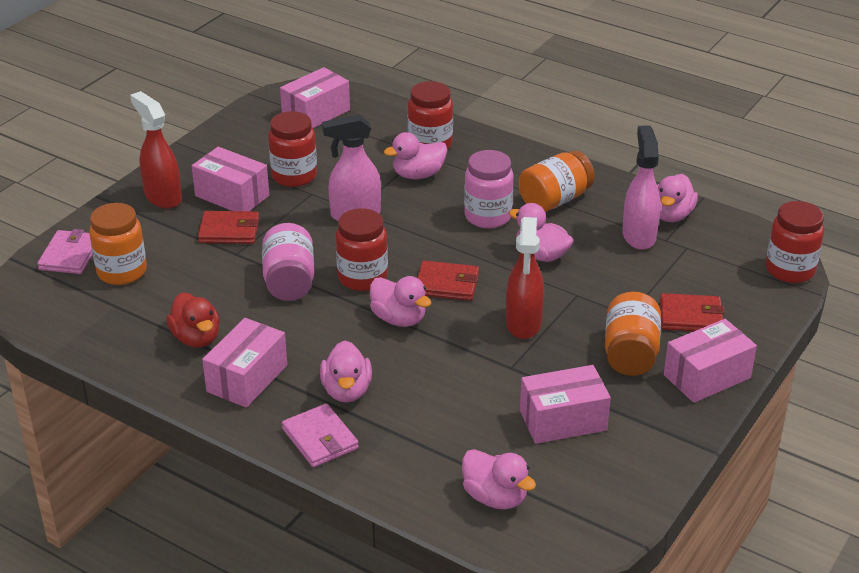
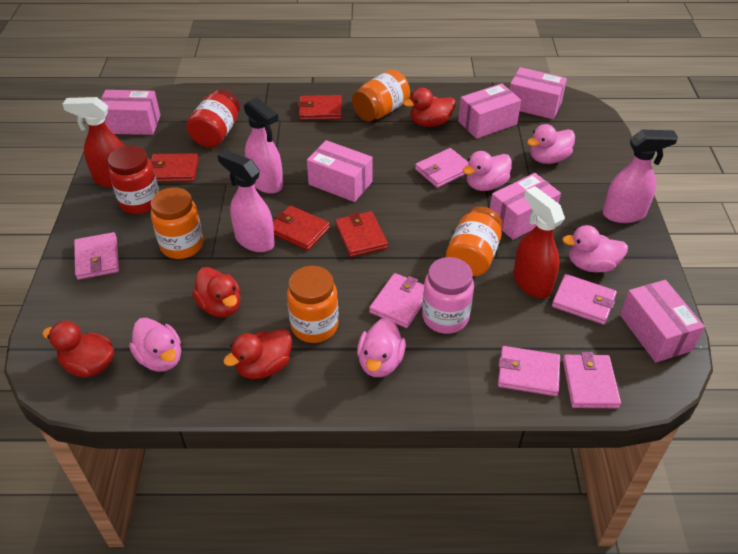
orange jar: [89,203,147,285] [519,150,595,212] [605,292,661,376] = 3 -> [151,187,203,259] [287,266,338,343] [352,70,410,122] [446,206,503,277] = 4
pink box: [192,147,269,211] [202,318,288,408] [280,67,350,128] [520,365,611,444] [664,319,757,403] = 5 -> [100,90,160,135] [307,140,373,202] [458,83,521,139] [490,173,561,240] [509,67,567,119] [620,280,705,363] = 6
pink duck: [320,341,372,402] [370,276,431,327] [384,132,447,179] [462,449,536,509] [509,203,574,262] [657,174,698,222] = 6 -> [129,318,181,372] [357,318,406,377] [463,151,512,191] [527,124,575,164] [562,225,628,273] = 5
pink jar: [262,223,314,301] [464,150,513,228] = 2 -> [422,257,474,334] = 1
pink spray bottle: [322,114,381,221] [622,126,661,250] = 2 -> [218,150,275,252] [244,97,283,194] [603,130,678,223] = 3
pink wallet: [37,229,93,274] [282,403,359,467] = 2 -> [74,232,119,280] [369,273,424,328] [415,148,468,188] [498,346,560,396] [552,274,617,325] [563,352,621,408] = 6
red duck: [167,292,220,348] = 1 -> [42,321,114,377] [192,267,241,317] [223,329,292,379] [403,88,456,127] = 4
red jar: [268,111,317,187] [336,208,388,291] [408,81,453,150] [766,201,824,283] = 4 -> [108,146,159,214] [187,89,240,147] = 2
red wallet: [198,211,259,244] [417,261,479,301] [660,293,725,331] = 3 -> [151,153,199,182] [273,205,330,251] [298,95,342,120] [335,211,388,257] = 4

